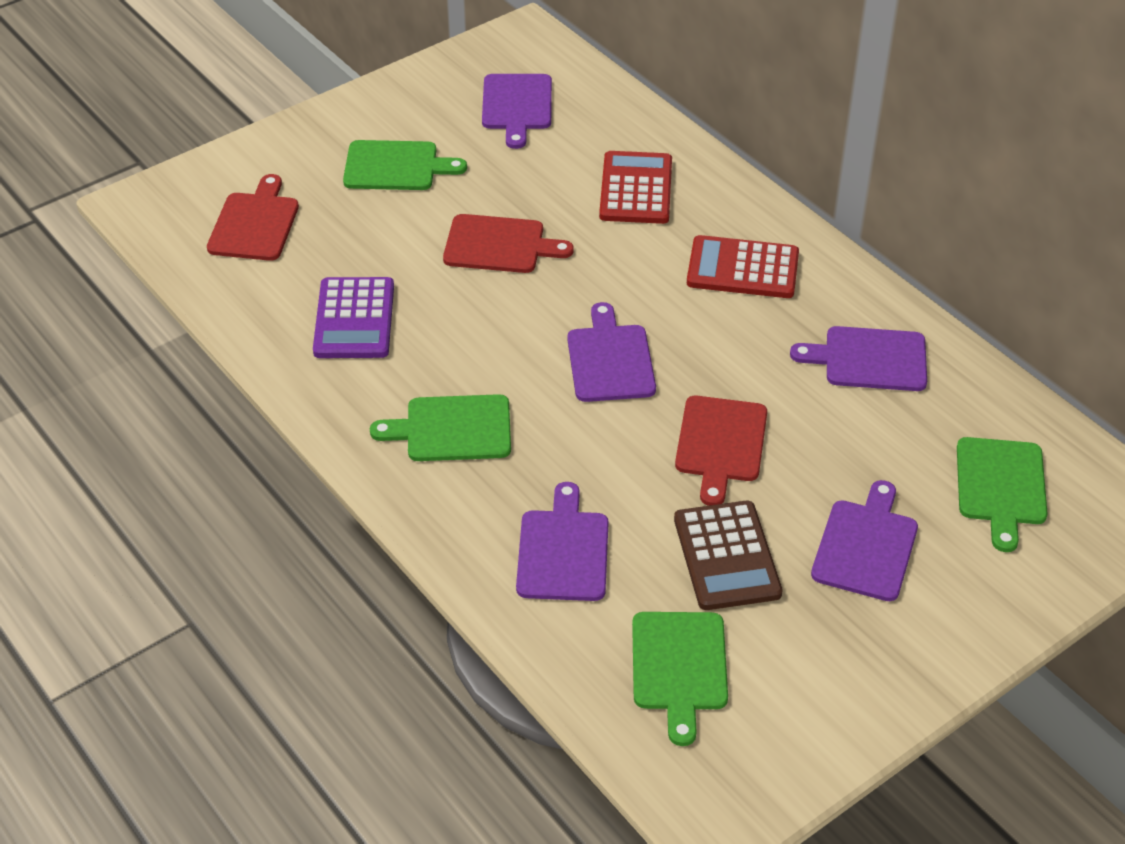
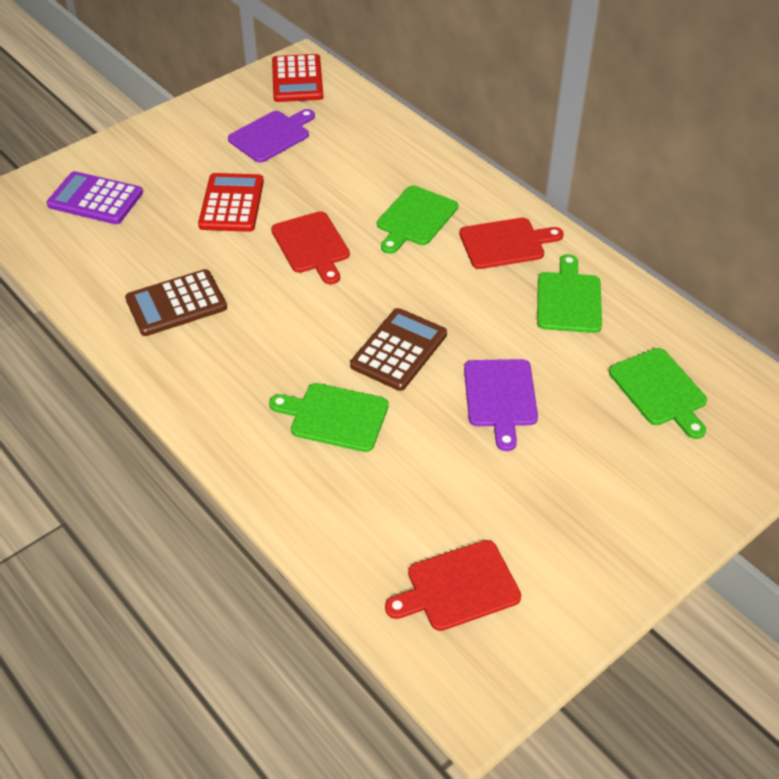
brown calculator: [674,501,783,610] = 1 -> [125,269,227,336] [350,308,447,391] = 2
purple cutting board: [482,74,552,149] [516,482,609,601] [567,302,656,402] [790,326,927,391] [811,480,918,601] = 5 -> [228,109,315,163] [464,359,538,451] = 2

